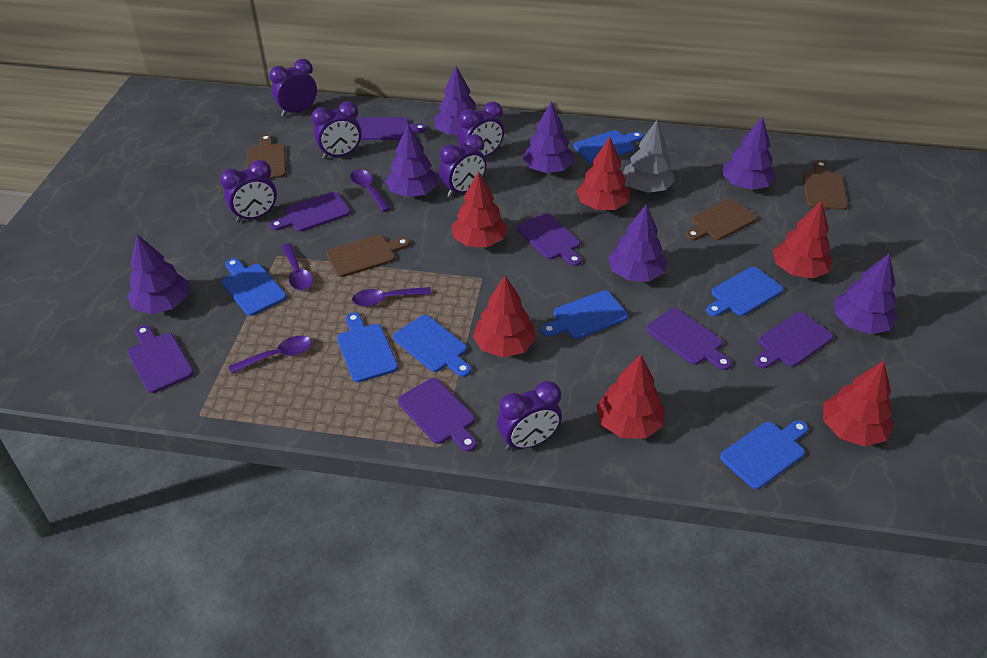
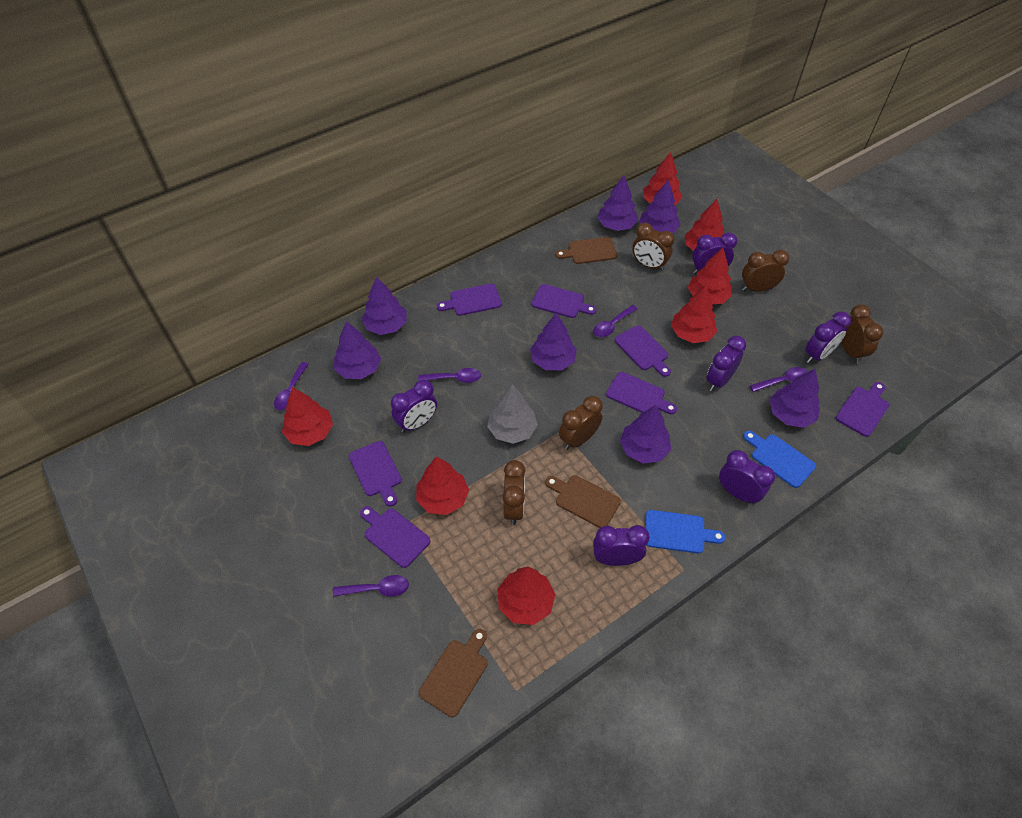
blue cutting board: [222,258,286,316] [337,312,398,382] [393,315,471,377] [541,290,628,339] [573,130,643,164] [706,267,783,317] [720,420,808,489] = 7 -> [645,510,725,553] [743,431,816,488] = 2
brown clock: none = 0 -> [503,460,526,525] [559,396,603,450] [632,223,674,271] [742,250,789,292] [841,304,883,364] = 5
brown cutting board: [247,134,286,179] [326,235,410,277] [686,198,758,241] [803,160,848,210] = 4 -> [419,629,488,717] [545,475,621,528] [555,237,617,264] = 3
purple spoon: [229,336,312,374] [282,243,313,291] [350,169,391,212] [352,287,432,307] = 4 -> [274,362,309,410] [333,575,409,597] [418,368,481,383] [593,305,638,337] [750,367,809,392] = 5
red tree: [452,172,508,247] [473,276,536,357] [576,137,630,210] [596,355,665,439] [773,200,833,279] [823,361,894,446] = 6 -> [282,387,333,446] [416,456,469,515] [497,566,556,625] [643,152,682,205] [671,285,717,343] [685,199,724,251] [688,248,732,304] = 7

